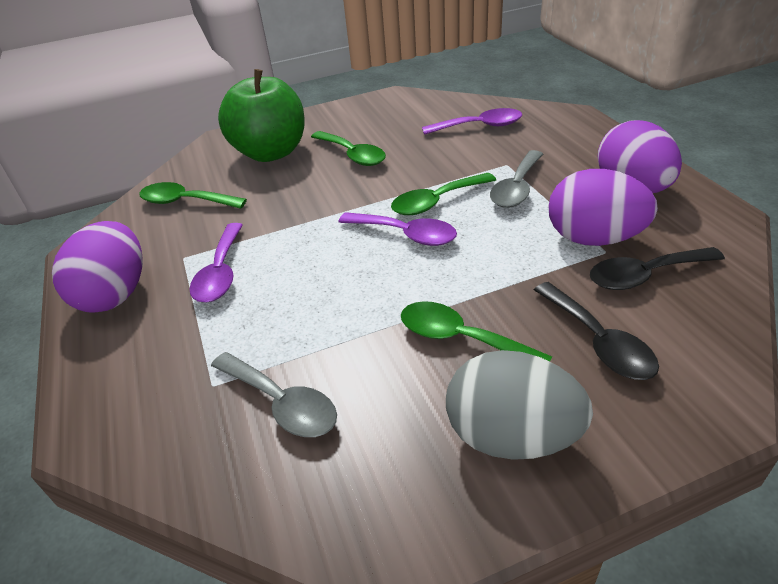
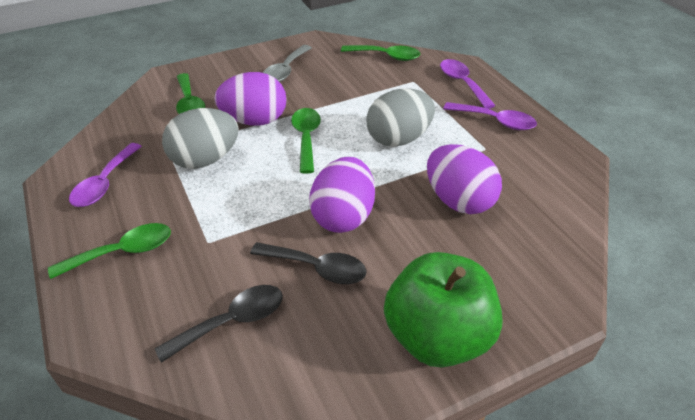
grey egg: [446,350,593,460] = 1 -> [162,108,239,169] [366,88,435,147] = 2
grey spoon: [211,352,337,437] [490,150,543,208] = 2 -> [263,45,312,82] = 1

